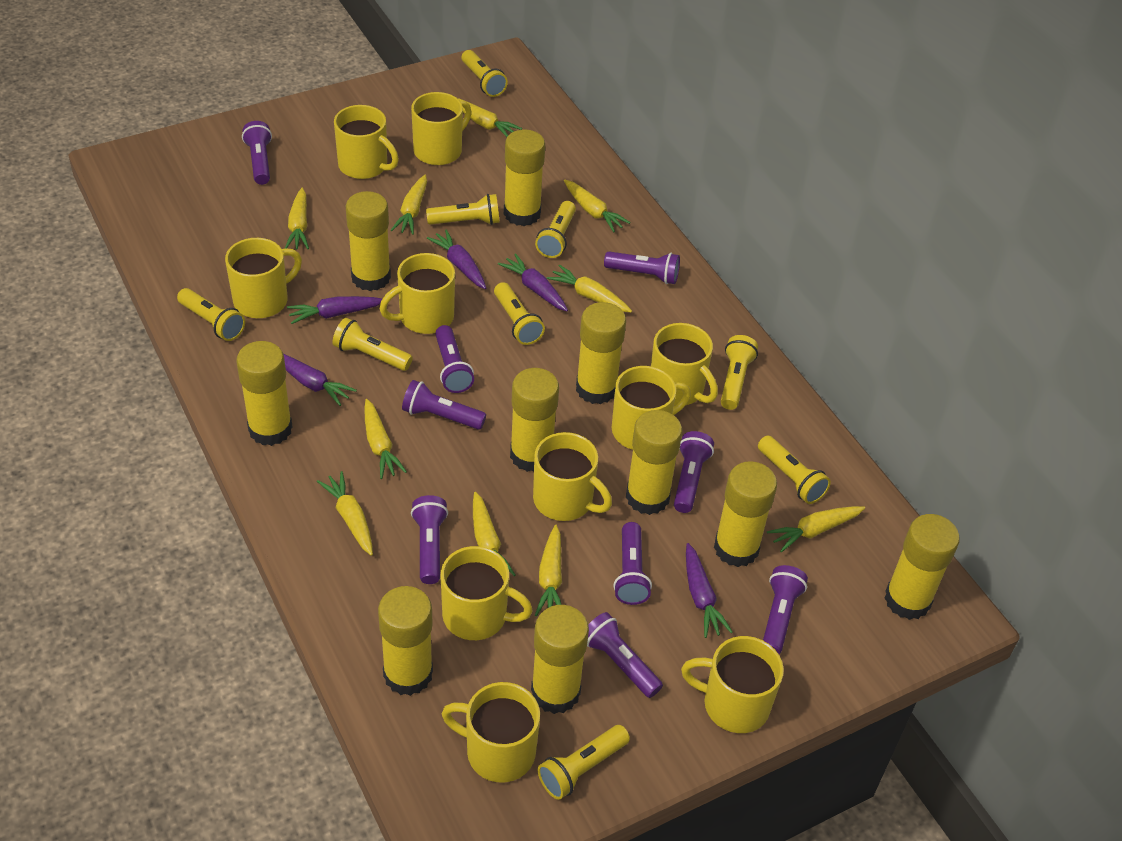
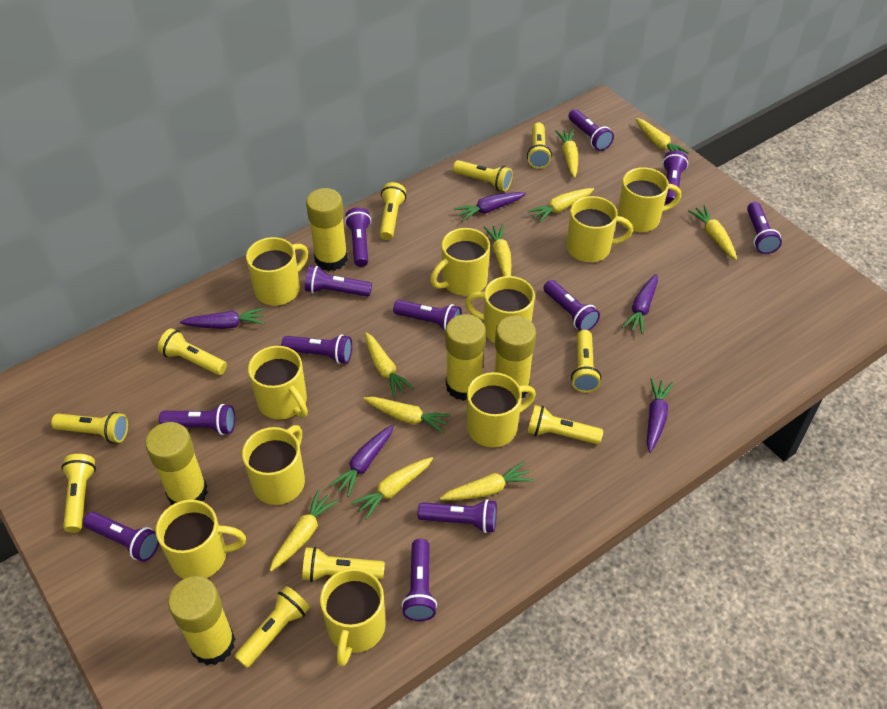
purple flashlight: [242,121,272,185] [402,380,486,430] [411,495,448,584] [435,325,474,393] [587,612,663,698] [604,251,680,284] [613,522,652,605] [674,431,714,513] [763,565,808,654] = 9 -> [83,512,159,562] [159,404,235,435] [282,335,352,364] [305,266,372,297] [345,207,371,267] [393,300,462,331] [402,539,437,621] [418,499,497,533] [544,280,600,331] [569,109,614,151] [663,150,688,204] [747,202,782,254] = 12
yellow flashlight: [177,288,245,341] [332,318,413,371] [426,194,500,225] [462,50,508,97] [494,282,545,345] [535,201,576,258] [538,725,630,800] [721,335,758,410] [758,435,831,504] = 9 -> [51,412,128,443] [62,454,96,533] [158,328,227,375] [234,586,310,668] [302,547,385,582] [380,182,406,240] [453,160,513,192] [527,122,552,169] [528,405,603,445] [571,330,601,393] = 10
yellow glue stick: [236,341,293,446] [346,191,391,291] [378,586,433,696] [504,130,545,226] [510,368,559,472] [531,605,589,714] [576,302,626,404] [626,410,682,515] [714,461,777,567] [884,514,960,620] = 10 -> [145,422,208,505] [168,576,235,665] [306,188,348,271] [445,314,486,401] [495,316,536,398] = 5

